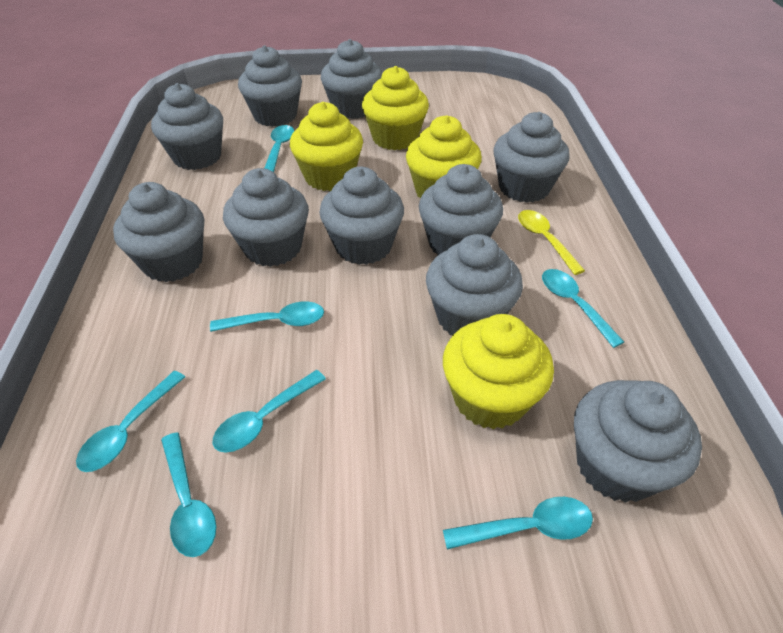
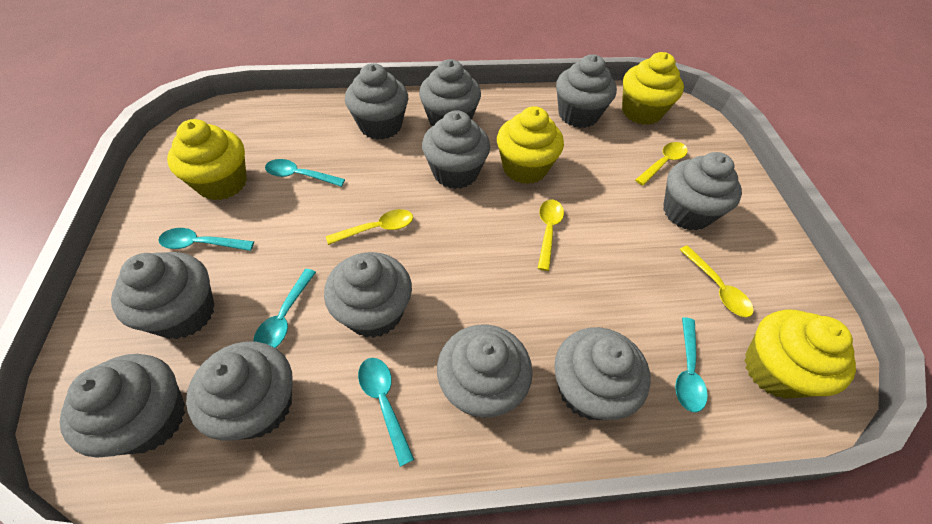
grey cupcake: [113,182,204,282] [151,83,223,170] [223,168,309,267] [238,45,302,127] [319,167,404,265] [321,39,382,119] [419,164,503,256] [426,234,523,335] [493,112,570,203] [574,380,702,503] = 10 -> [60,354,185,458] [111,252,215,339] [186,341,293,441] [324,252,412,338] [345,63,408,140] [419,59,481,126] [422,110,490,189] [437,325,533,418] [554,327,651,420] [556,54,617,128] [663,152,742,231] = 11
turquoise spoon: [76,371,185,472] [161,432,217,557] [210,302,324,332] [213,370,326,453] [265,125,294,172] [443,497,593,550] [542,269,624,348] = 7 -> [158,228,254,251] [253,269,316,348] [265,159,345,187] [358,358,414,467] [675,317,708,412] = 5
yellow spoon: [518,210,585,275] = 1 -> [326,209,413,245] [538,200,564,271] [635,142,688,186] [679,245,754,317] = 4

